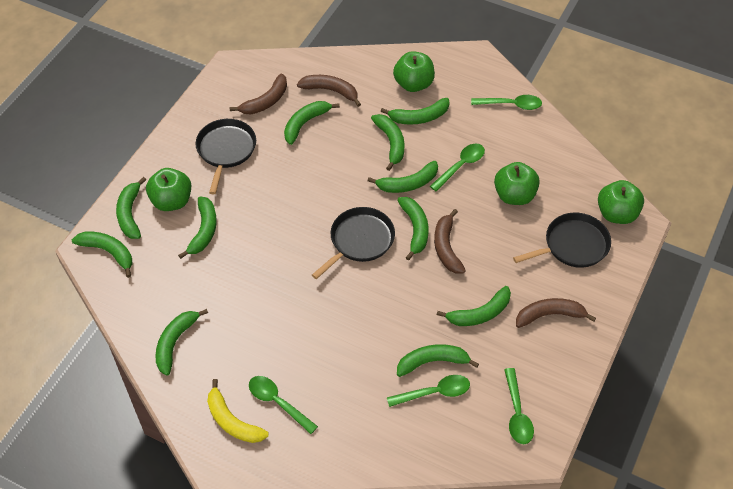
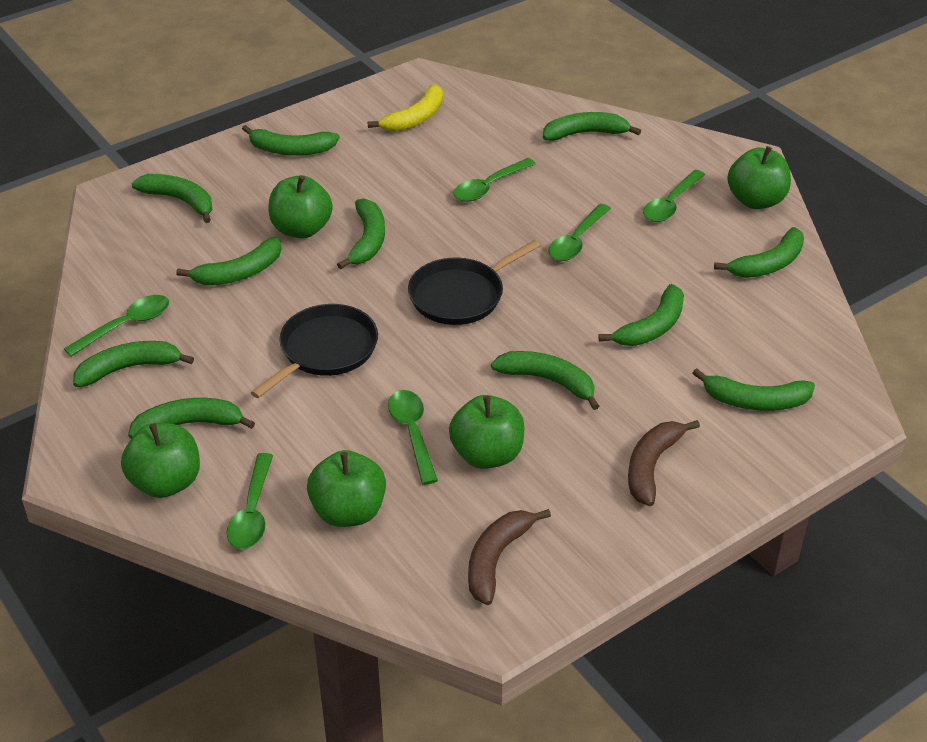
black pan: [195,119,256,194] [312,207,395,279] [513,212,611,268] = 3 -> [251,304,378,398] [408,240,540,325] = 2
brown banana: [230,73,287,115] [297,75,361,107] [434,209,466,273] [516,298,596,328] = 4 -> [468,509,551,605] [628,420,700,506] = 2
green apple: [146,168,191,211] [393,51,435,92] [494,162,540,205] [598,180,644,224] = 4 -> [121,423,200,498] [268,175,333,238] [307,450,386,527] [449,395,524,469] [727,146,791,209] = 5
green spoon: [249,376,318,434] [387,375,470,407] [430,143,485,192] [471,95,542,110] [504,368,534,444] = 5 -> [64,295,169,356] [227,453,273,549] [388,390,438,485] [453,158,536,202] [548,204,611,261] [643,170,705,222] = 6

